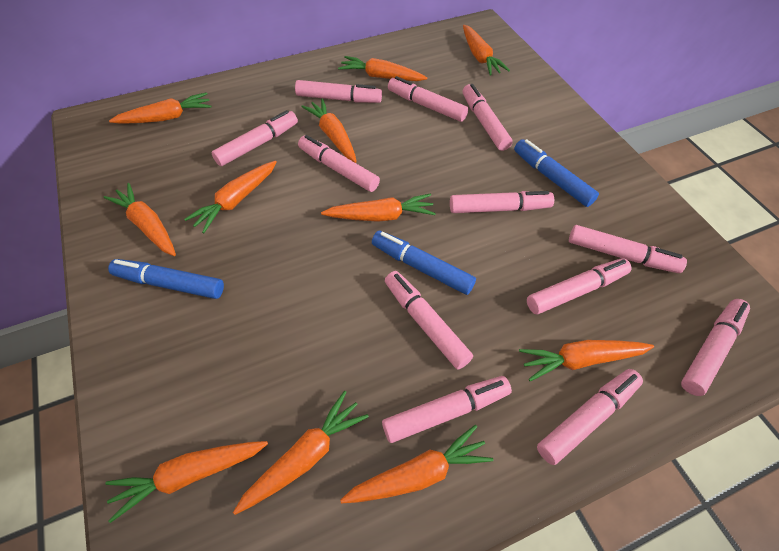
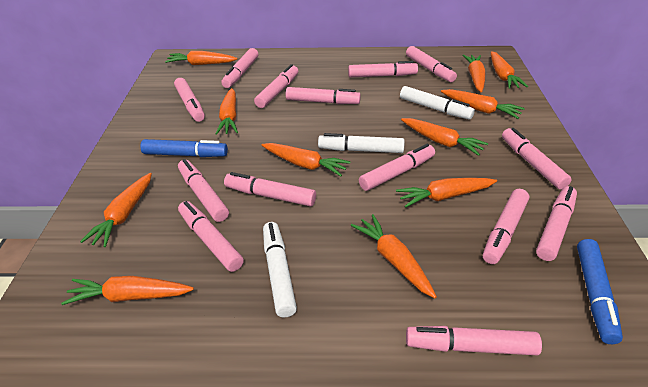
blue marker: [108,259,224,299] [372,231,476,295] [514,139,599,207] = 3 -> [140,139,228,157] [577,239,623,344] = 2
pink marker: [212,110,298,166] [295,80,382,103] [298,135,380,192] [382,376,512,443] [385,271,473,370] [388,76,468,122] [450,191,554,213] [463,84,513,151] [527,258,631,314] [537,369,643,465] [569,225,687,273] [681,299,750,396] = 12 -> [174,78,205,122] [178,159,229,222] [178,201,244,272] [221,48,258,88] [224,172,316,207] [254,64,298,108] [286,87,361,104] [348,61,418,77] [359,144,435,191] [406,46,457,82] [406,326,542,355] [483,189,529,264] [502,128,572,189] [536,186,577,261] = 14
white marker: none = 0 -> [263,222,297,318] [318,133,405,153] [400,86,475,120] = 3

